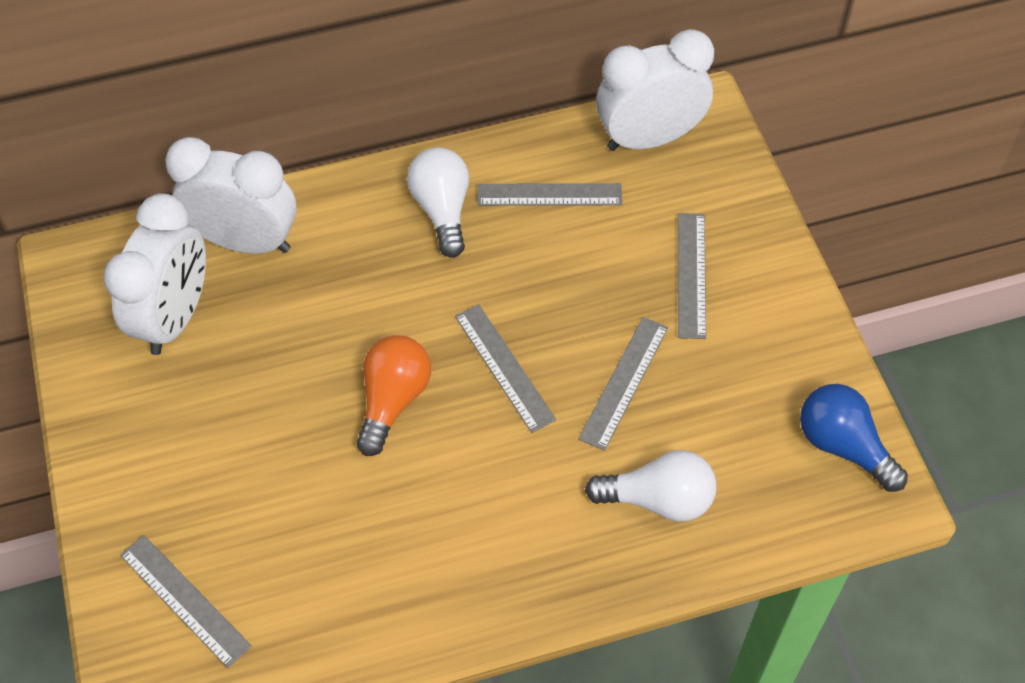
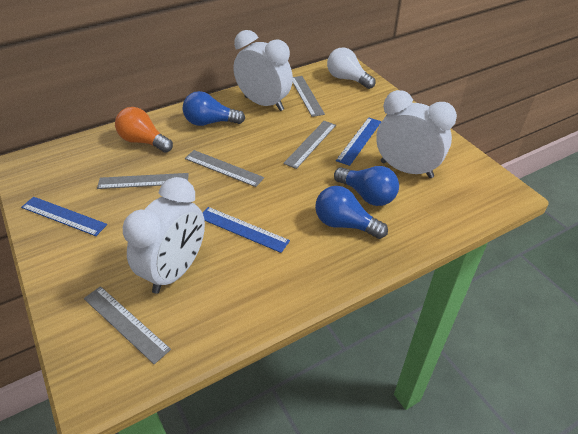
blue light bulb: [800,384,908,492] = 1 -> [183,91,245,126] [315,186,388,239] [334,166,399,206] = 3
blue ruler: none = 0 -> [21,197,107,236] [203,207,290,253] [336,117,382,166] = 3
white light bulb: [407,147,469,258] [585,450,716,522] = 2 -> [327,47,376,89] = 1

